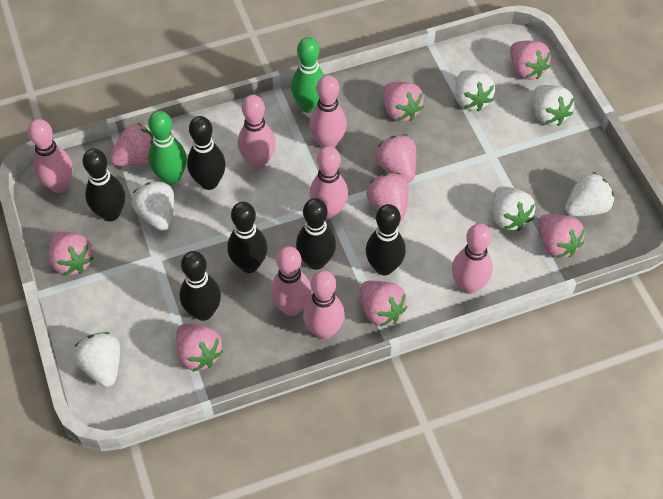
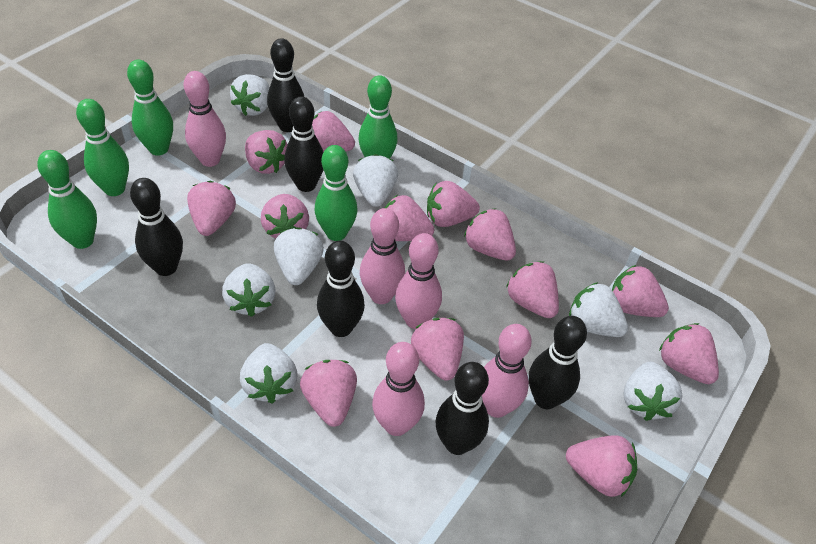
green bowling pin: [148,110,187,185] [291,37,325,113] = 2 -> [37,150,97,249] [76,99,129,196] [127,59,173,156] [314,145,357,241] [358,75,397,159] = 5
pink bowling pin: [28,119,73,193] [238,95,276,169] [270,246,311,316] [303,270,345,339] [309,75,347,148] [309,146,348,219] [452,223,493,294] = 7 -> [184,71,226,167] [360,208,405,304] [372,342,425,436] [395,233,442,329] [482,324,532,418] = 5
pink strawberry: [49,232,94,276] [110,123,153,166] [176,324,223,372] [360,281,407,327] [367,173,409,221] [375,135,416,183] [383,82,424,122] [510,41,551,80] [538,214,585,258] = 9 -> [187,181,236,236] [245,130,288,174] [261,194,309,238] [300,360,357,427] [312,111,355,152] [384,195,434,241] [411,318,464,381] [427,181,480,227] [464,208,516,261] [506,261,559,318] [566,435,637,497] [612,265,669,317] [659,323,719,384] = 13
white strawberry: [73,332,120,387] [131,181,174,231] [455,70,495,112] [493,186,535,231] [533,85,574,126] [565,172,614,216] = 6 -> [222,263,275,317] [230,74,270,116] [240,343,298,403] [274,227,324,285] [353,154,398,207] [569,282,628,337] [623,362,683,421] = 7

